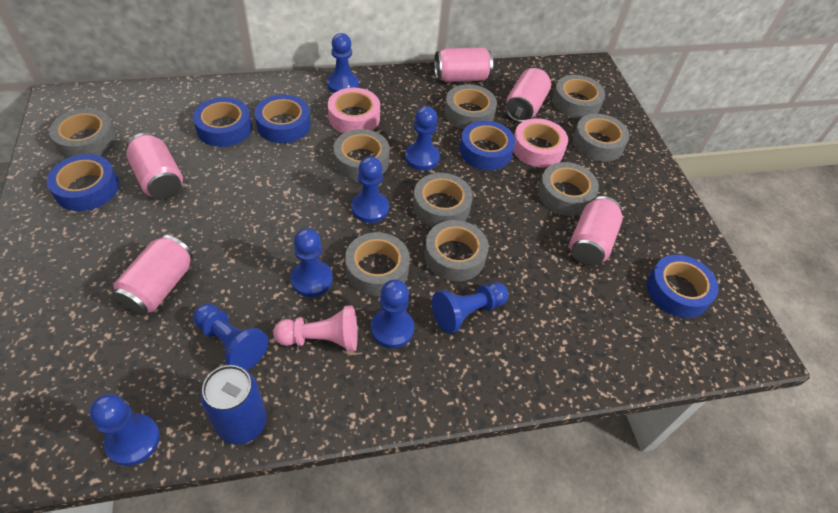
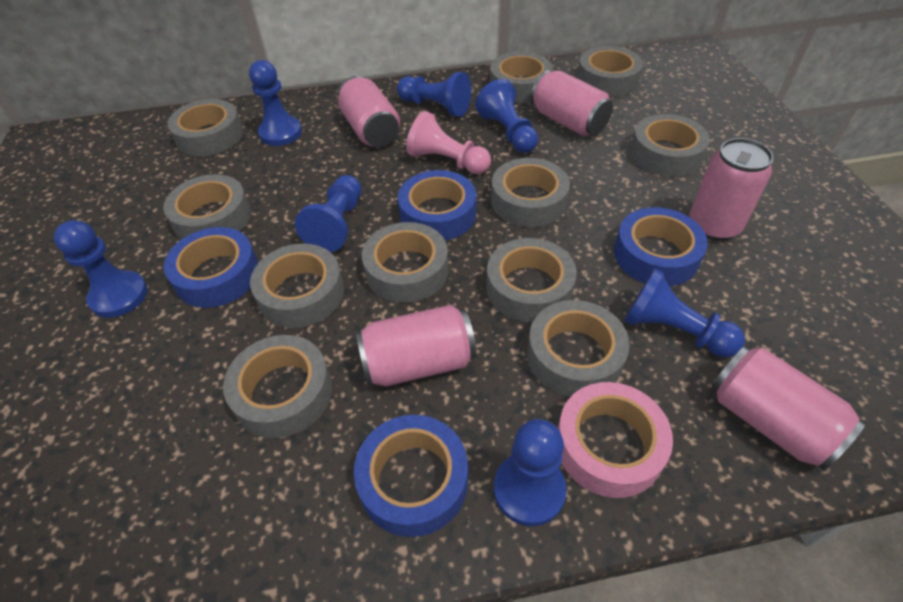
blue can: [201,365,267,445] = 1 -> none = 0
blue pawn: [89,394,160,466] [193,304,268,371] [290,228,333,297] [327,33,359,93] [351,156,389,223] [371,280,414,348] [405,106,440,170] [432,282,508,334] = 8 -> [54,220,147,318] [249,60,302,146] [295,175,362,252] [397,72,471,117] [475,79,538,153] [494,419,566,526] [624,268,745,357] = 7
blue tape: [47,154,119,211] [193,97,252,147] [255,95,311,143] [460,121,515,170] [647,255,719,318] = 5 -> [164,227,258,308] [354,415,468,537] [398,170,476,240] [614,207,708,286] = 4
grey tape: [49,108,117,158] [333,129,390,181] [345,232,410,296] [413,173,473,227] [425,220,489,281] [444,84,497,129] [538,162,599,216] [552,75,605,119] [573,114,630,162] = 9 -> [163,174,251,240] [168,99,243,156] [223,335,332,438] [250,244,344,328] [362,222,449,303] [486,238,577,323] [490,52,553,103] [491,158,570,227] [527,300,630,397] [577,46,643,97] [630,114,710,176] = 11
pink tape: [328,88,380,133] [513,118,568,168] = 2 -> [558,382,673,498] = 1

